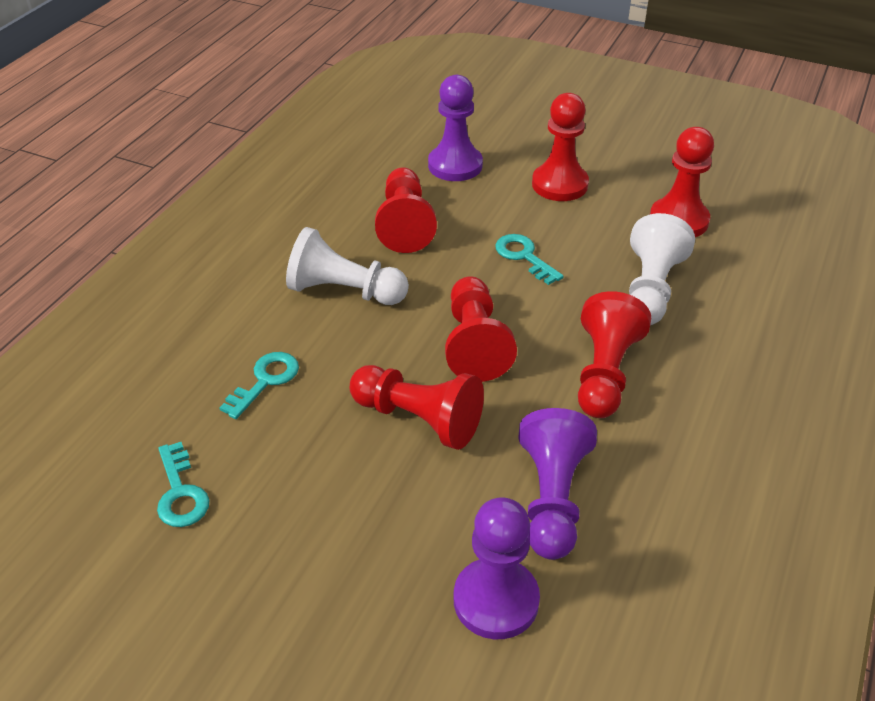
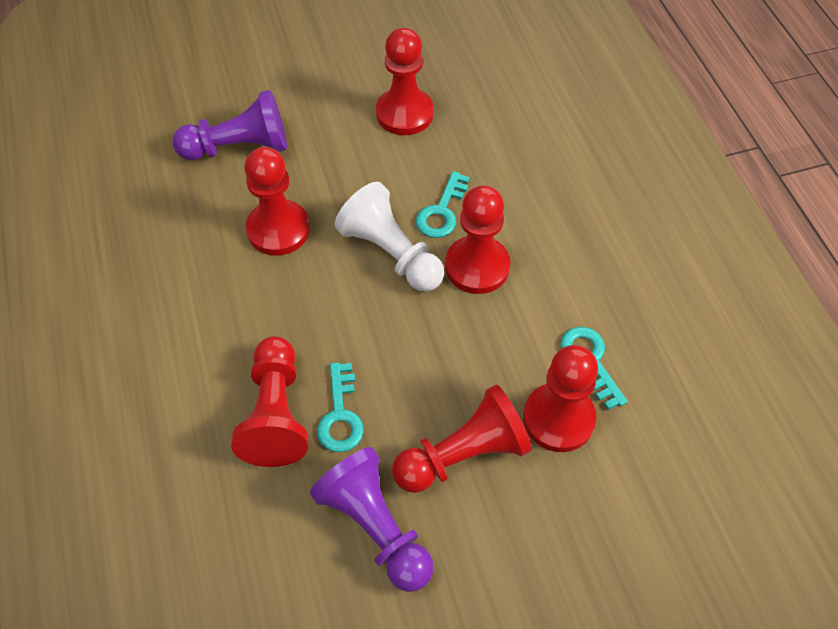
purple pawn: [428,75,483,181] [454,498,540,639] [518,408,597,560] = 3 -> [172,90,287,160] [310,447,433,592] = 2
white pawn: [286,227,409,305] [629,213,695,325] = 2 -> [335,182,444,292] = 1

